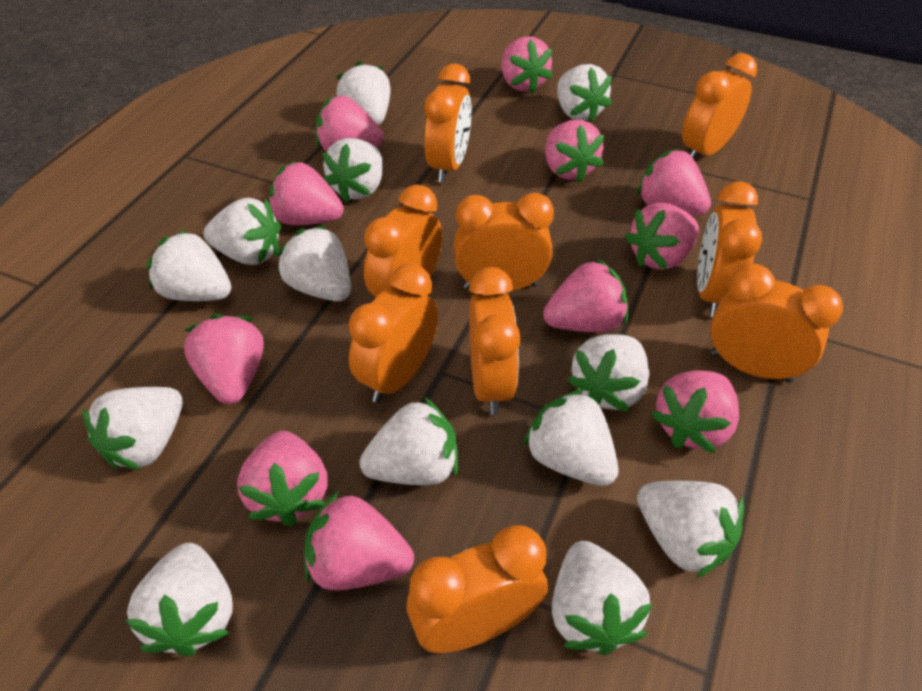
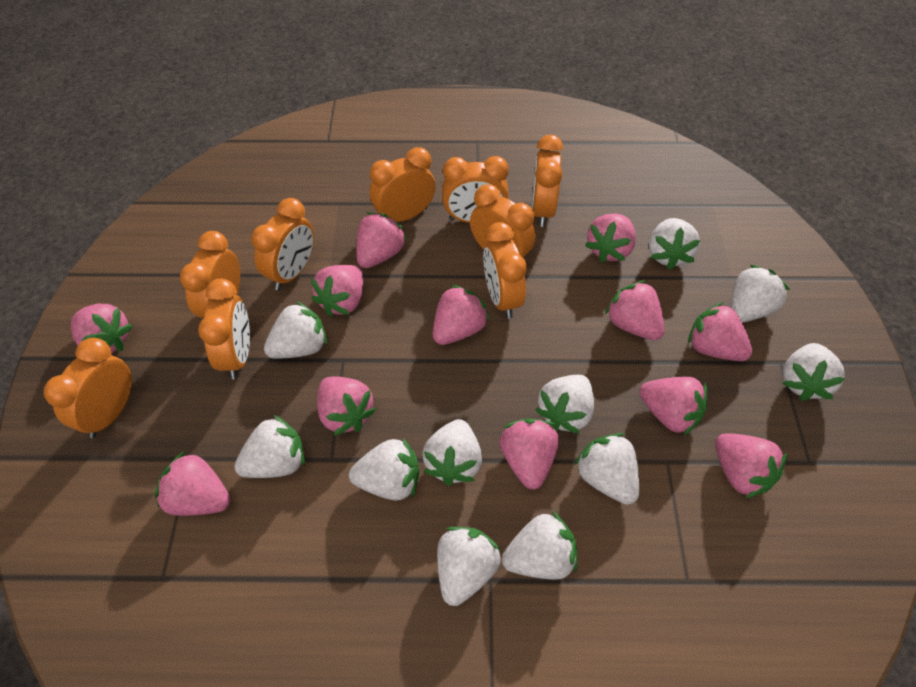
pink strawberry: [184,314,264,404] [237,431,328,526] [269,161,344,225] [304,490,414,590] [316,96,383,151] [501,37,553,94] [543,258,628,332] [545,120,604,183] [625,202,699,270] [637,149,711,215] [651,370,739,453] = 11 -> [71,304,132,353] [154,451,230,516] [311,265,363,317] [317,376,377,436] [356,212,407,268] [433,285,489,345] [499,418,559,490] [585,214,636,263] [605,280,664,340] [639,377,707,436] [688,302,752,361] [715,433,787,498] = 12
white strawberry: [82,387,183,471] [125,543,233,657] [146,230,232,301] [203,198,281,265] [277,225,351,301] [322,138,383,202] [337,61,391,125] [360,398,458,485] [523,389,618,486] [552,541,653,655] [557,64,612,123] [568,334,649,412] [637,481,744,578] = 13 -> [234,415,305,478] [264,301,327,359] [349,437,419,501] [422,419,482,486] [437,527,501,606] [502,511,577,580] [535,375,594,434] [574,433,639,505] [649,218,700,270] [731,265,790,323] [782,343,845,401] = 11

